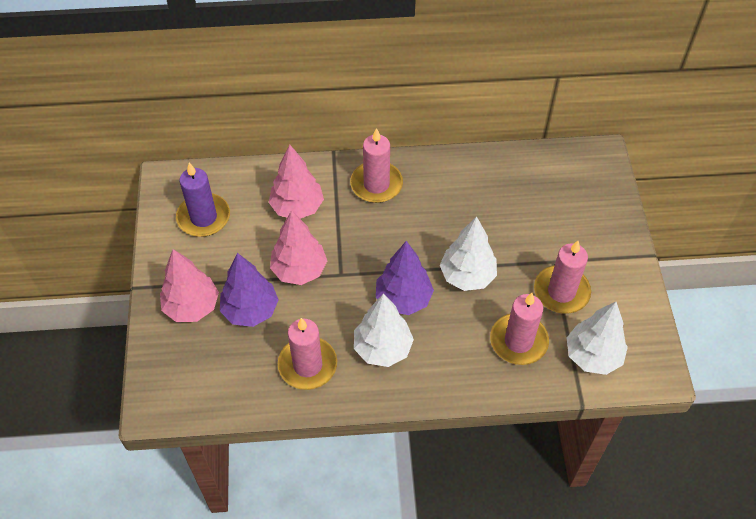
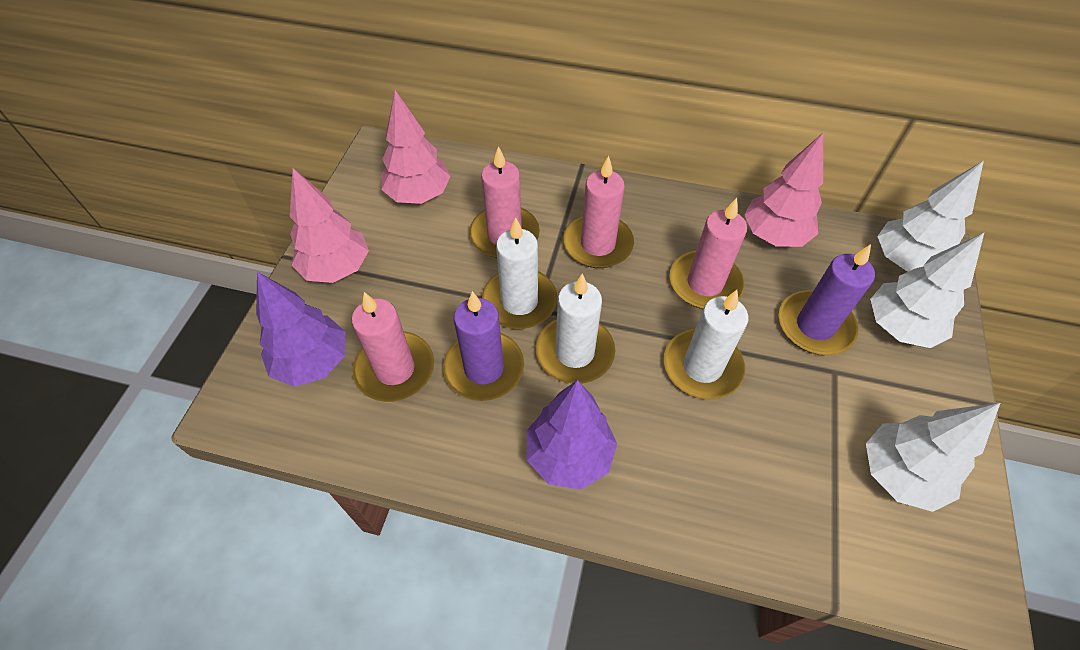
purple candle: [176,163,230,237] = 1 -> [443,291,524,401] [779,244,875,355] = 2
white candle: none = 0 -> [482,218,557,329] [536,274,615,384] [664,290,748,400] = 3

